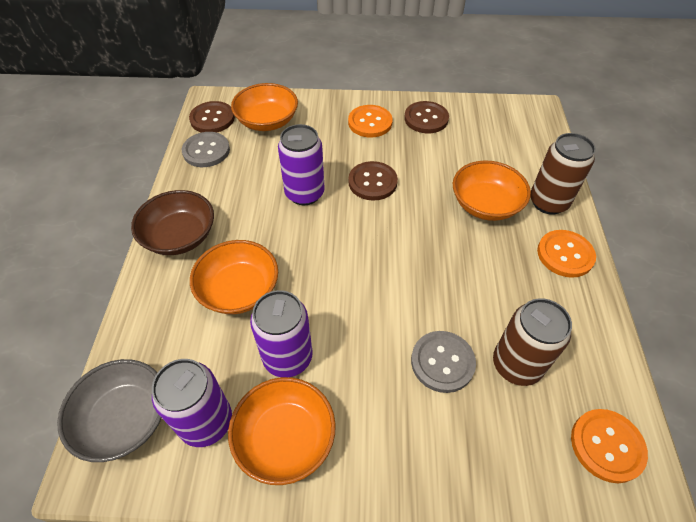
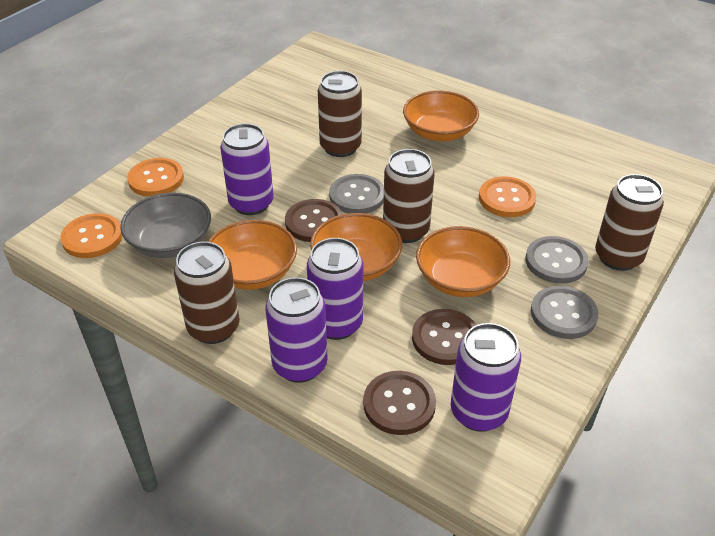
brown bowl: [131,190,214,255] = 1 -> none = 0
brown can: [493,298,572,386] [530,133,596,215] = 2 -> [174,241,240,344] [318,71,362,157] [383,149,435,243] [595,174,664,271] = 4
grey button: [182,132,230,167] [411,331,476,393] = 2 -> [329,174,384,214] [525,236,589,284] [531,286,598,339] = 3
purple can: [152,359,232,447] [250,290,313,377] [278,124,325,205] = 3 -> [220,124,274,215] [265,277,328,383] [307,238,363,340] [451,323,521,432] = 4

